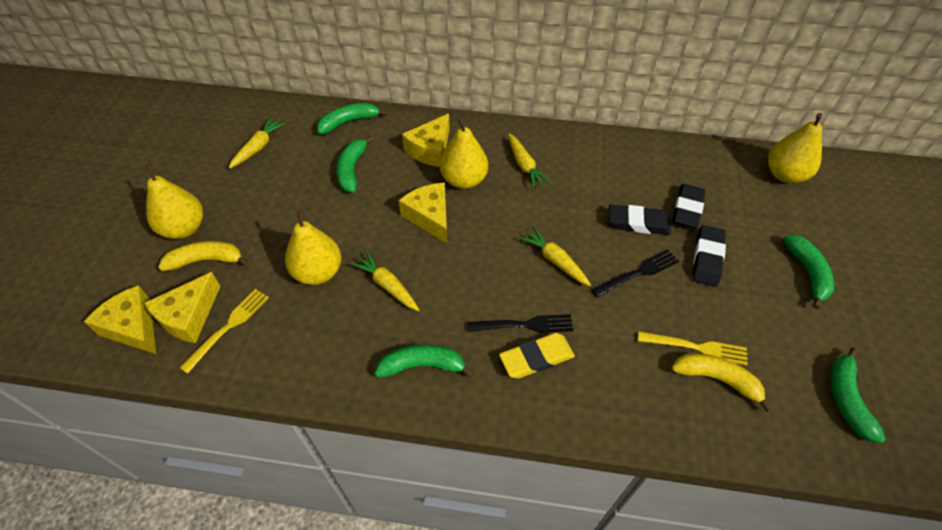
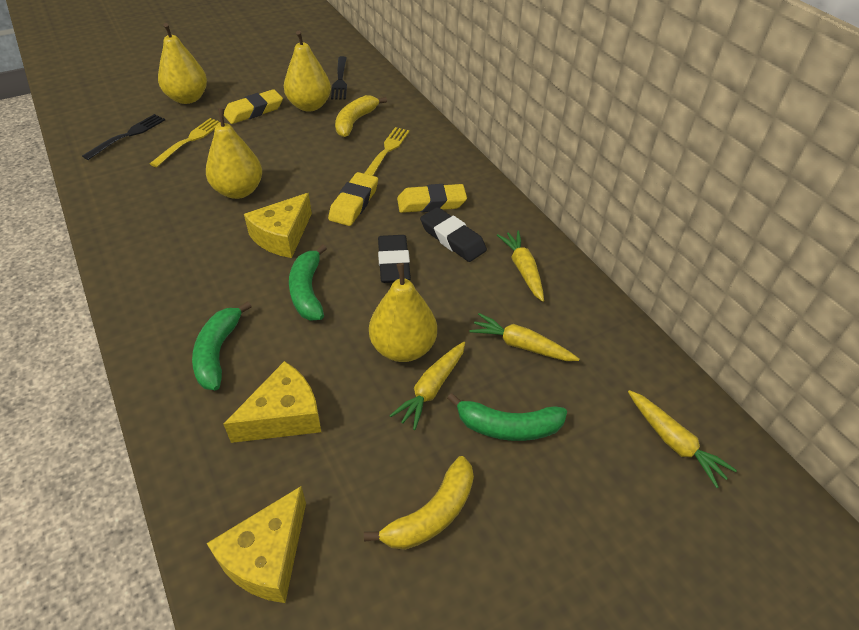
black eraser: [609,204,671,235] [673,184,706,228] [693,225,726,287] = 3 -> [378,235,411,283] [420,207,487,262] = 2
green banana: [317,103,388,135] [336,136,374,193] [374,344,474,378] [783,235,834,309] [830,348,886,444] = 5 -> [192,301,252,390] [289,244,327,320] [447,393,567,441] = 3
yellow cheese: [84,285,156,354] [145,272,221,343] [399,183,447,244] [402,113,450,167] = 4 -> [206,486,306,603] [223,361,321,443] [244,193,312,258] = 3
yellow eraser: [499,333,575,379] = 1 -> [224,89,283,124] [328,172,378,226] [397,184,467,213] = 3

